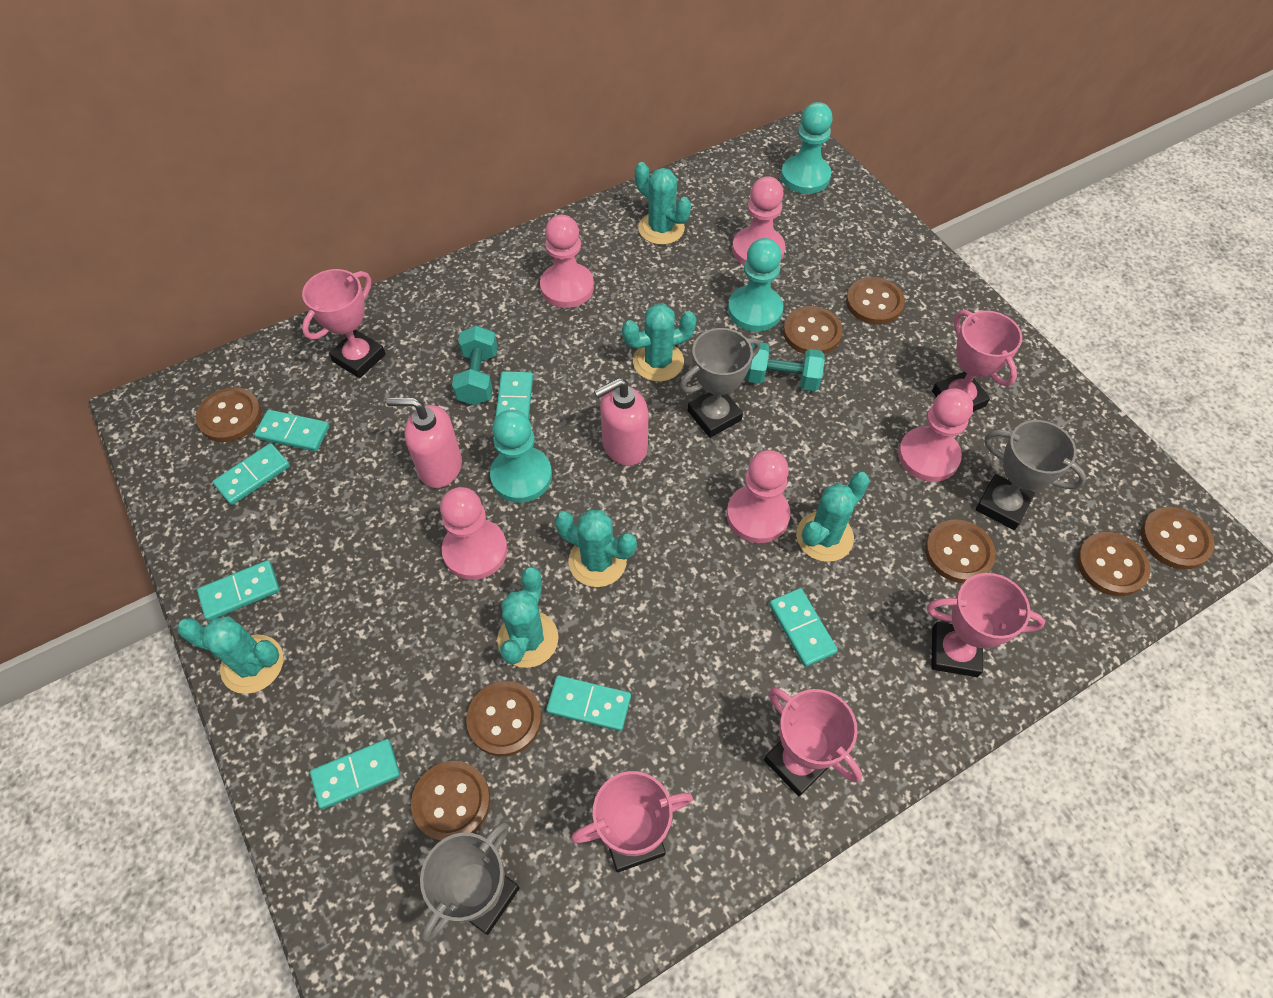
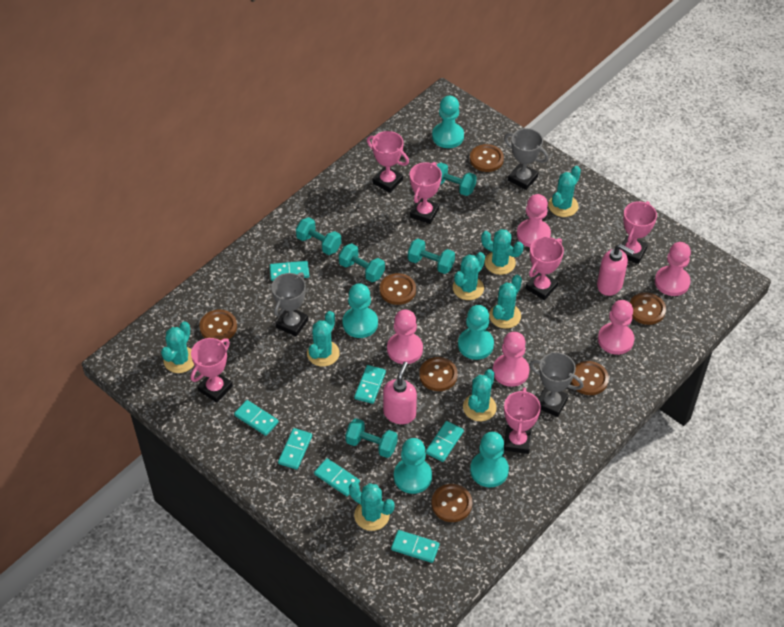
brown button: [196,387,262,442] [411,761,491,842] [466,681,542,757] [783,306,843,354] [846,277,905,325] [925,520,996,583] [1077,532,1150,596] [1141,507,1215,570] = 8 -> [199,310,237,340] [380,273,416,305] [419,357,458,391] [432,484,472,522] [470,144,504,172] [571,361,609,395] [630,293,666,325] = 7
pink trophy: [302,269,386,378] [571,771,693,873] [764,688,862,797] [927,573,1045,677] [932,310,1022,412] = 5 -> [191,338,233,403] [367,131,409,193] [410,162,442,224] [504,387,541,454] [525,237,564,300] [621,201,657,264] = 6
turquoise cactus: [177,616,283,694] [497,567,559,668] [555,510,637,587] [622,304,697,382] [635,162,691,245] [796,472,870,562] = 6 -> [161,321,194,373] [307,311,340,367] [349,483,394,531] [453,252,485,300] [463,369,497,421] [481,229,523,275] [489,275,522,329] [548,166,581,217] = 8
turquoise dumbbell: [452,325,498,405] [746,342,825,391] = 2 -> [296,217,341,255] [339,243,385,282] [345,418,398,458] [408,239,455,274] [437,163,477,196] = 5
turquoise pawn: [490,410,552,503] [728,238,783,331] [781,102,833,194] = 3 -> [343,283,378,338] [394,438,432,494] [432,96,464,148] [458,305,494,360] [470,432,509,487] = 5

